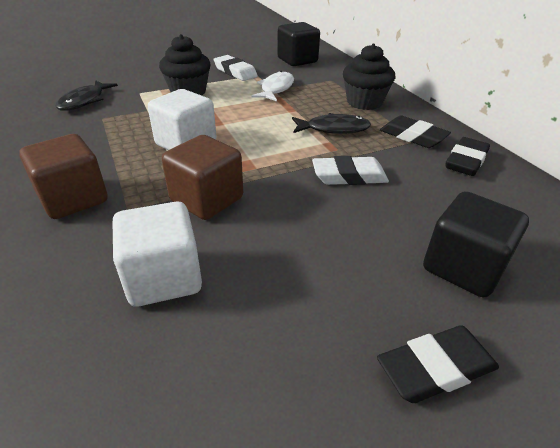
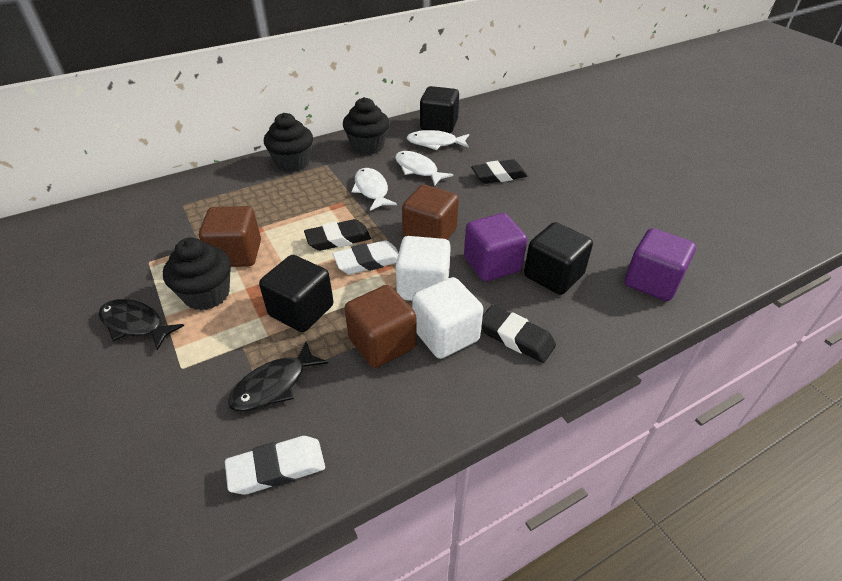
black cube: [277,22,320,66] [423,191,529,298] = 2 -> [259,255,333,332] [420,86,459,133] [524,222,593,295] = 3
black cupcake: [159,34,210,96] [343,44,395,110] = 2 -> [163,238,231,310] [264,113,313,172] [343,97,389,155] = 3
brown cube: [19,134,108,219] [162,135,243,220] = 2 -> [199,206,261,267] [344,285,417,368] [402,185,459,240] = 3
purple cube: none = 0 -> [464,213,527,281] [625,228,696,301] = 2
white fish: [251,71,294,102] = 1 -> [351,168,397,211] [395,151,453,186] [406,130,469,150] = 3

